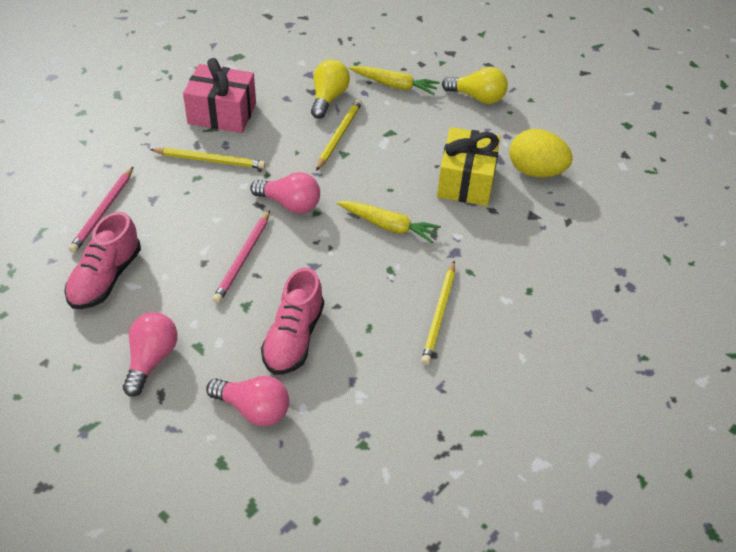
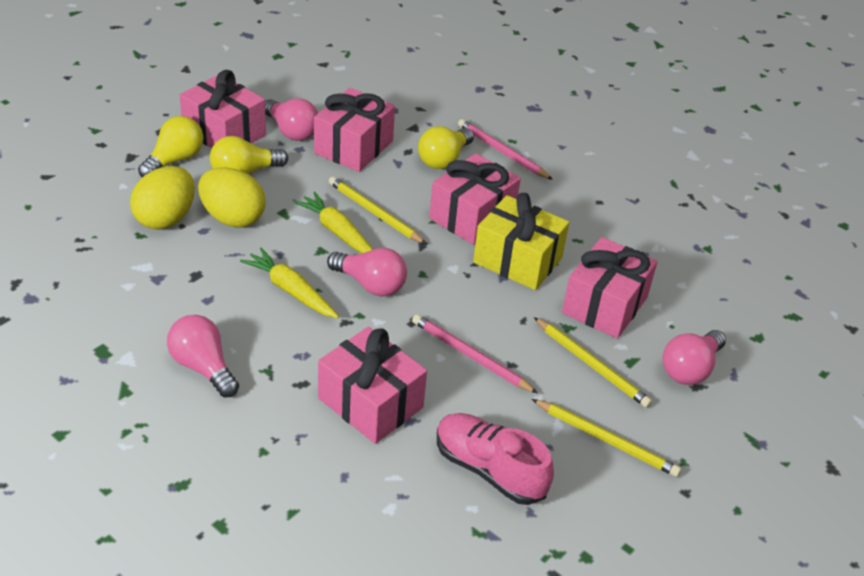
pink gift: [183,58,256,133] = 1 -> [180,70,266,148] [314,88,395,172] [318,327,427,444] [429,153,521,245] [562,237,657,339] = 5
pink light bulb: [123,312,178,397] [206,376,289,426] [250,172,320,214] = 3 -> [167,315,239,398] [265,98,318,141] [327,248,407,297] [662,330,726,385] = 4
pink shoe: [64,212,141,309] [261,268,324,375] = 2 -> [437,413,554,505] = 1
yellow egg: [509,129,573,177] = 1 -> [130,166,195,229] [198,167,266,227] = 2
yellow light bulb: [311,59,350,119] [442,67,508,104] = 2 -> [138,116,203,177] [210,136,288,174] [418,126,474,169] = 3

